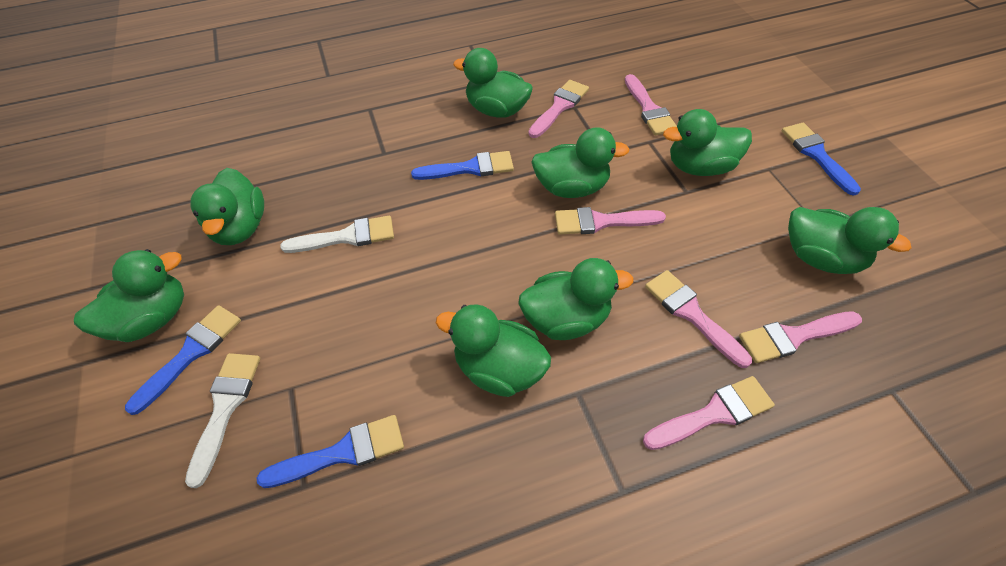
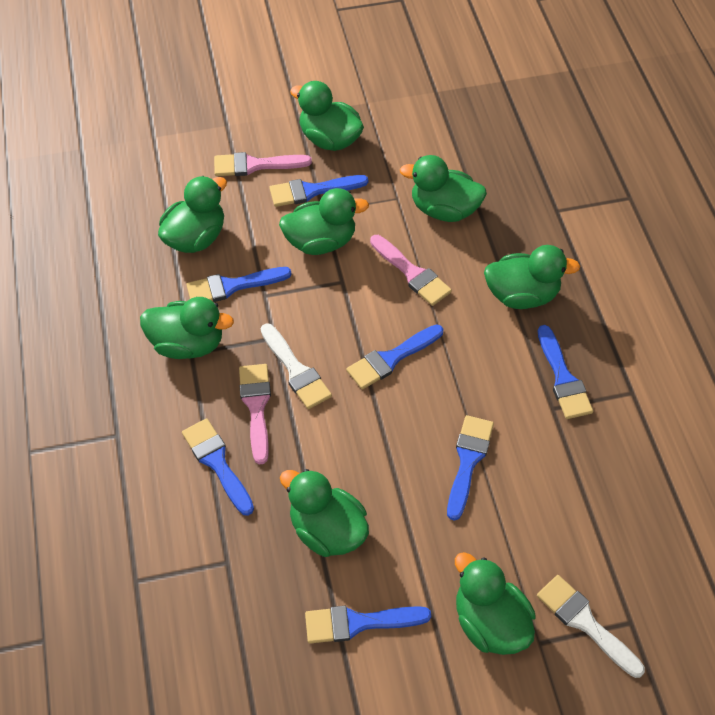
blue brush: [125,305,241,415] [257,415,404,488] [411,151,514,180] [782,123,861,196] = 4 -> [182,418,254,516] [186,267,292,302] [270,175,368,207] [305,606,431,644] [346,324,443,389] [447,415,494,521] [538,325,593,419] = 7
pink brush: [529,80,589,138] [555,207,666,234] [625,74,677,135] [643,376,775,450] [645,270,752,368] [739,311,862,363] = 6 -> [214,152,312,176] [239,364,271,465] [370,235,452,306] = 3

